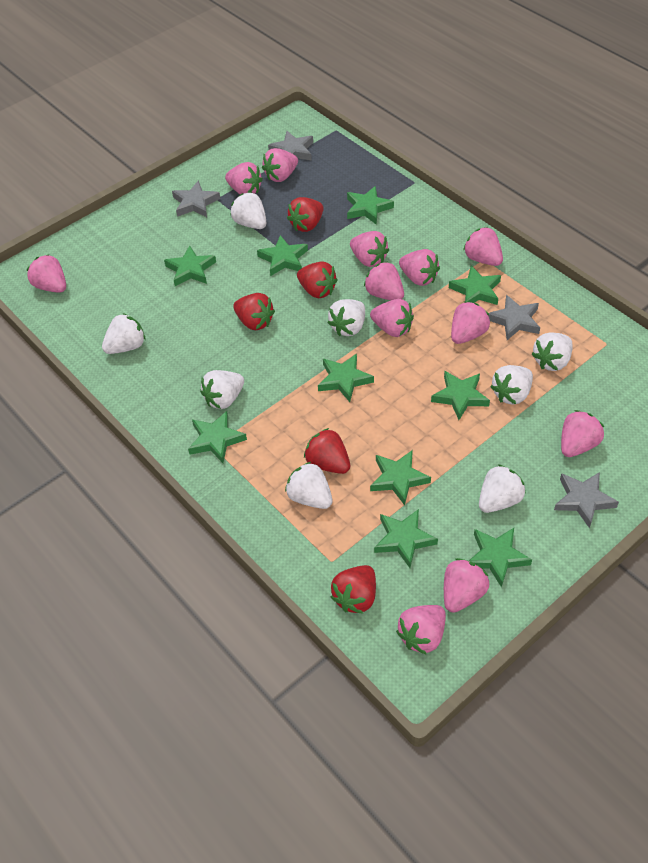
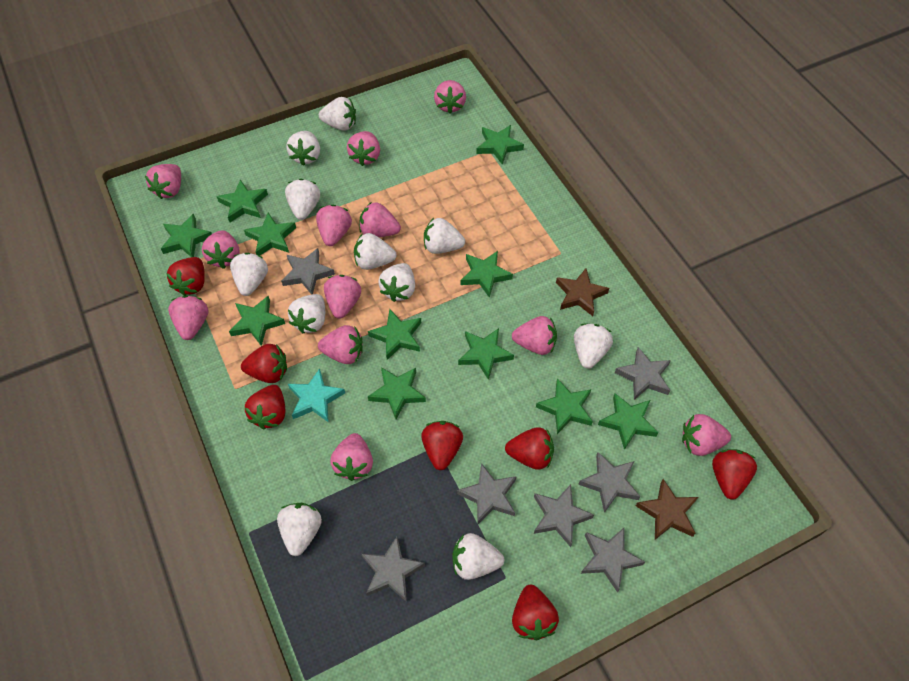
brown star: none = 0 -> [556,268,609,316] [636,479,698,540] = 2
green star: [164,245,216,286] [188,411,247,463] [257,235,308,276] [318,353,374,402] [347,186,394,225] [370,450,431,505] [374,509,438,568] [431,371,490,420] [449,265,501,305] [469,528,532,587] = 10 -> [161,214,212,257] [216,180,268,222] [229,296,285,346] [244,213,296,256] [368,309,421,360] [368,367,426,419] [458,328,514,380] [460,251,513,298] [476,125,524,165] [536,378,593,434] [598,393,658,450] = 11
grey star: [172,180,220,217] [268,131,313,161] [489,295,540,340] [554,472,619,529] = 4 -> [281,248,335,295] [362,537,425,602] [457,463,517,524] [534,484,594,547] [578,452,641,513] [581,528,645,593] [615,347,671,400] = 7
red strawberry: [233,293,275,330] [287,197,324,232] [297,261,338,298] [304,428,350,474] [331,565,376,614] = 5 -> [166,257,205,296] [241,344,287,383] [245,385,285,429] [421,421,463,470] [505,427,554,470] [512,585,559,640] [712,449,757,500] = 7
turquoise star: none = 0 -> [288,368,345,423] = 1
white strawberry: [102,313,145,354] [200,370,244,409] [230,192,266,229] [285,462,332,509] [328,299,365,336] [479,464,526,513] [490,365,533,405] [532,332,573,371] = 8 -> [230,253,268,296] [277,503,322,556] [285,179,320,220] [286,131,320,166] [288,294,325,334] [319,97,356,130] [354,233,397,270] [379,263,415,302] [424,218,465,254] [452,533,504,580] [574,324,613,369] = 11

